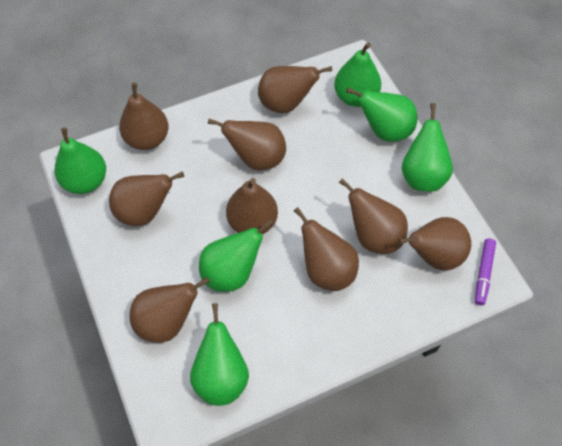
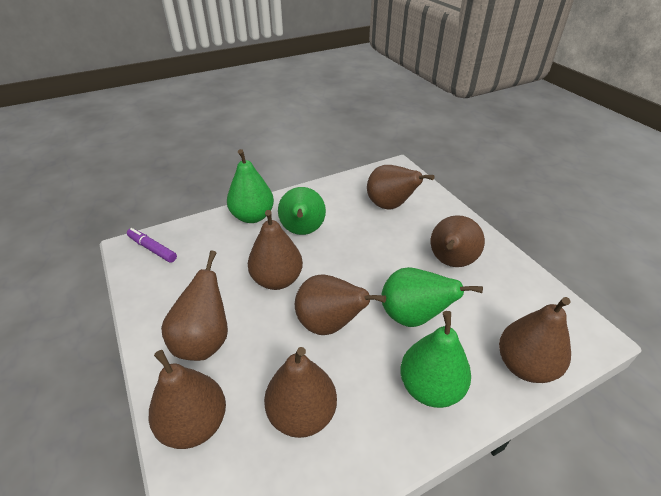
brown pear: [109,172,184,226] [119,83,169,150] [130,277,210,343] [208,119,286,170] [226,178,278,234] [258,66,332,113] [294,207,359,291] [339,178,408,254] [398,217,471,270] = 9 -> [149,350,226,449] [161,251,228,361] [248,210,303,290] [264,347,337,438] [295,274,386,335] [367,165,434,210] [431,215,485,267] [499,297,571,383] = 8
green pear: [55,128,106,194] [190,303,249,406] [199,219,274,292] [334,42,381,107] [346,88,417,142] [402,103,453,192] = 6 -> [227,149,274,223] [278,187,326,235] [382,267,483,327] [400,311,471,408] = 4

